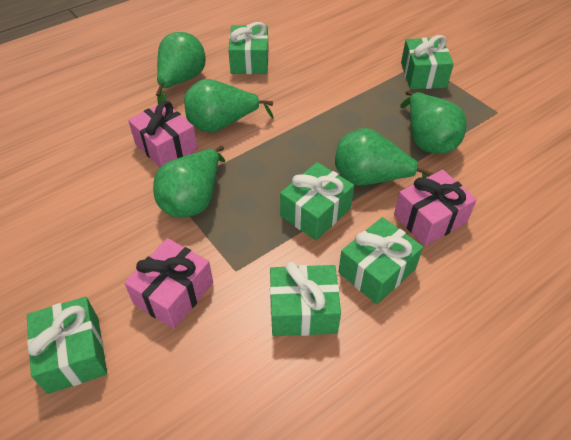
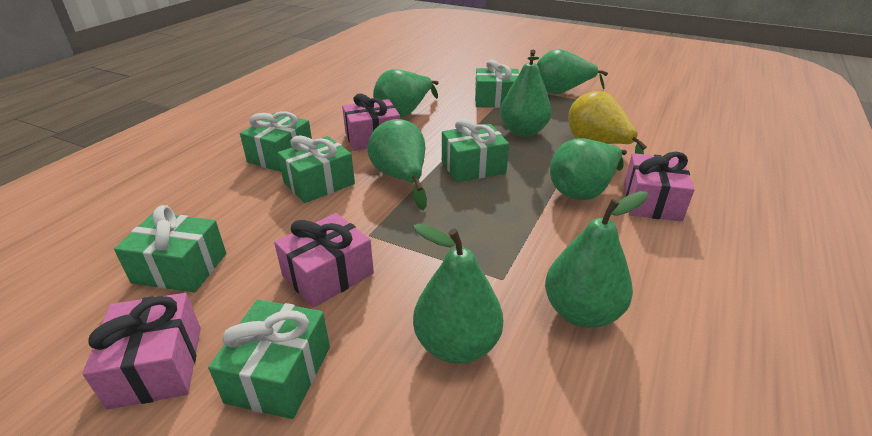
green pear: [153,145,225,218] [156,32,206,104] [184,79,274,133] [335,128,433,186] [400,90,467,154] = 5 -> [368,119,427,210] [373,69,439,118] [413,223,503,364] [500,50,552,137] [537,49,608,94] [545,191,648,328] [550,138,627,200] = 7
pink gift: [124,238,213,329] [128,101,198,167] [394,170,477,246] = 3 -> [83,293,201,410] [274,213,374,308] [342,94,400,151] [624,152,695,222] = 4
yellow pear: none = 0 -> [568,91,647,154] = 1

